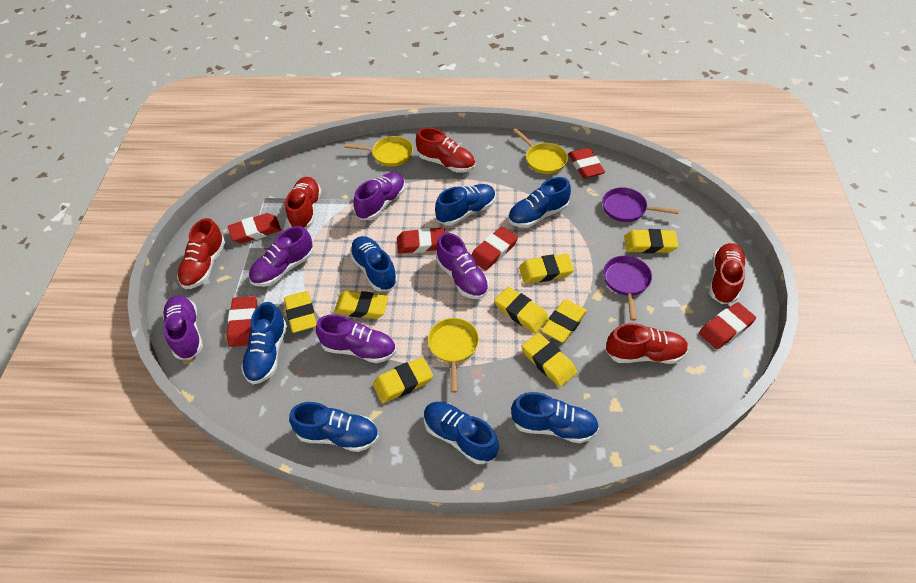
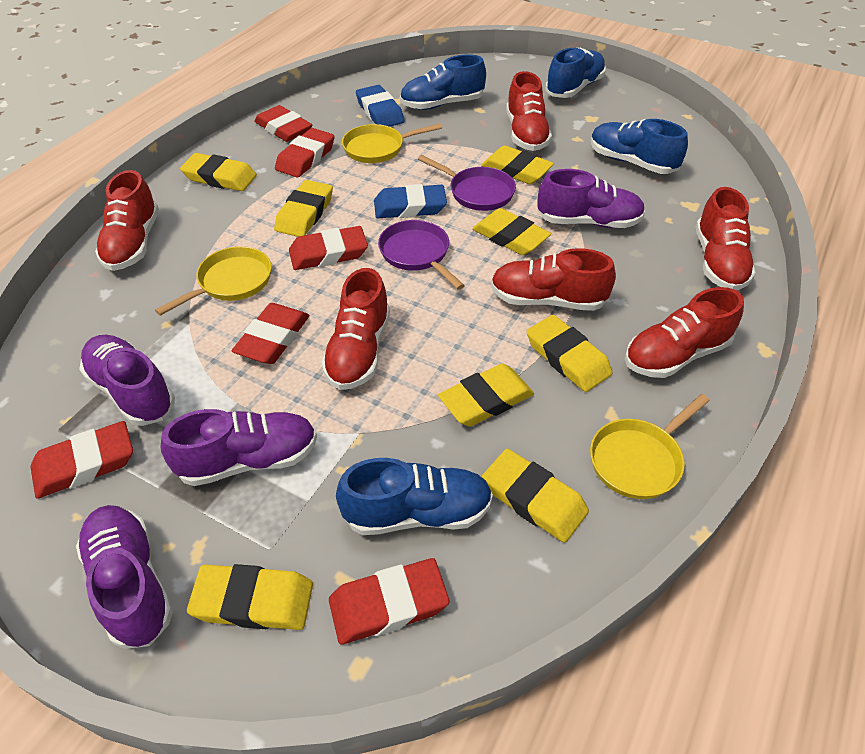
blue eraser: none = 0 -> [356,85,405,127] [374,184,447,218] = 2
blue shoe: [241,302,287,384] [289,402,379,452] [350,236,398,292] [424,402,499,464] [435,184,496,225] [508,177,571,228] [511,392,599,443] = 7 -> [336,458,493,535] [400,55,486,110] [545,48,606,98] [590,119,688,174] = 4
purple shoe: [162,295,203,360] [249,226,313,287] [316,314,396,363] [354,172,405,220] [436,233,489,299] = 5 -> [76,505,173,649] [79,335,175,426] [161,409,317,486] [537,169,645,228] = 4
red shoe: [177,218,225,289] [285,177,321,229] [416,128,475,173] [606,323,688,364] [709,243,746,304] = 5 -> [95,170,159,271] [321,268,390,390] [491,248,616,311] [506,71,552,151] [625,287,744,378] [696,187,756,290] = 6

